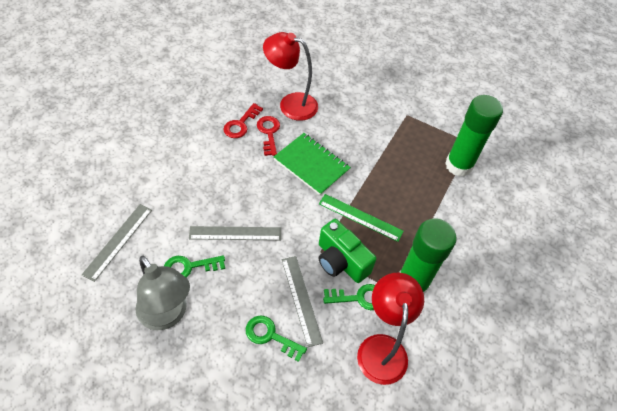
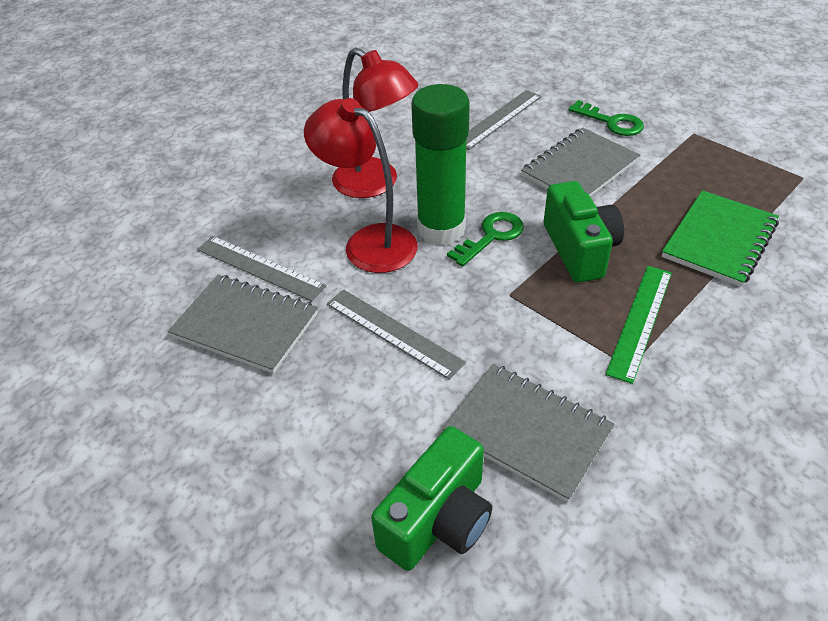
green camera: [318,219,376,283] = 1 -> [371,426,492,571] [544,181,624,283] = 2
green glue stick: [399,218,456,294] [445,95,503,177] = 2 -> [411,84,470,246] = 1
green key: [164,255,225,278] [246,316,307,362] [323,284,375,310] = 3 -> [447,212,524,266] [568,100,644,136] = 2
grey lamp: [135,256,190,330] = 1 -> none = 0
grey notebook: none = 0 -> [168,275,318,374] [442,364,615,502] [521,127,640,197] = 3
red key: [224,103,263,138] [257,116,280,156] = 2 -> none = 0

